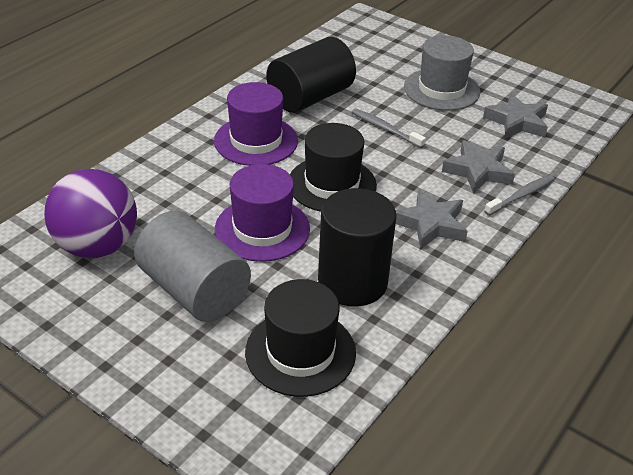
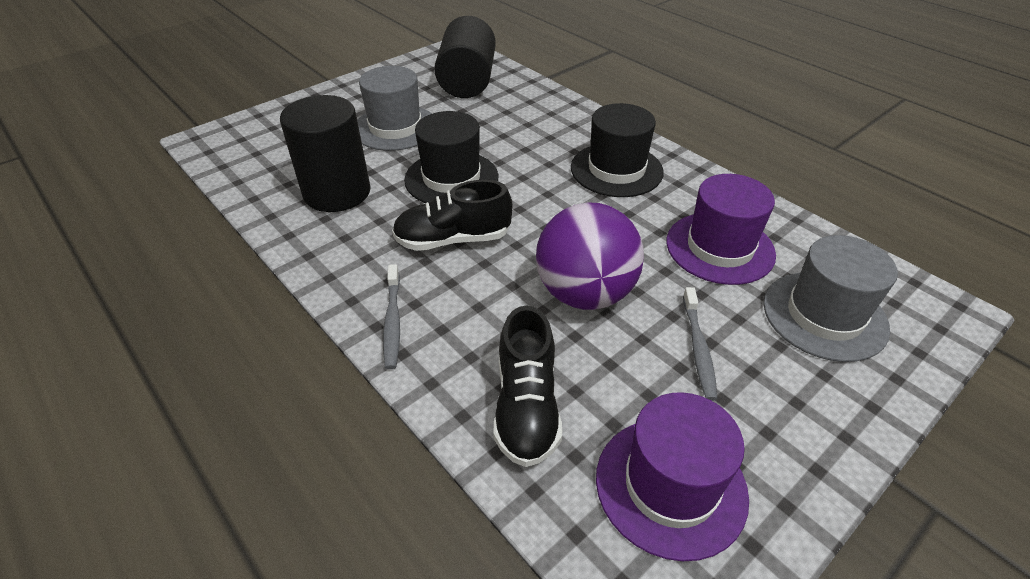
black shoe: none = 0 -> [392,180,512,251] [493,306,562,467] = 2
grey cylinder: [134,211,251,322] = 1 -> none = 0
grey hat: [404,35,480,111] = 1 -> [357,66,432,151] [763,235,898,362] = 2
grey star: [396,189,468,249] [442,140,515,193] [483,93,548,139] = 3 -> none = 0

